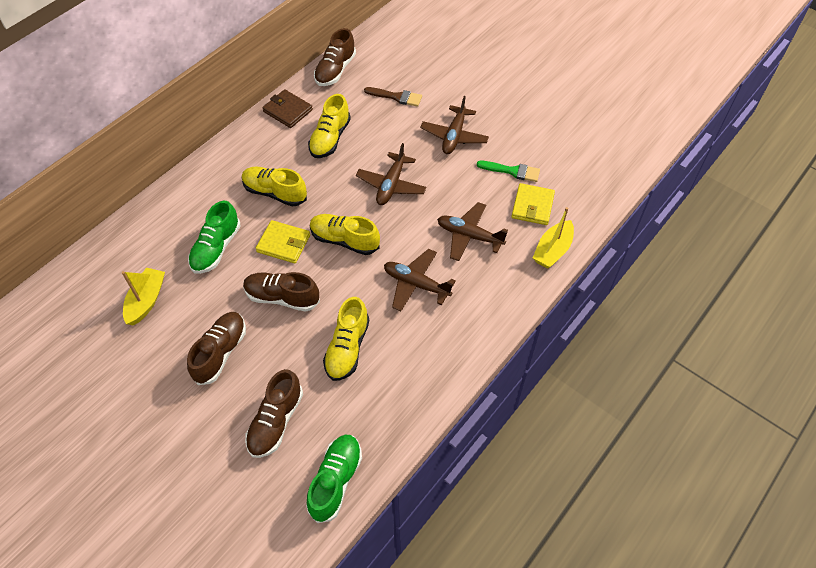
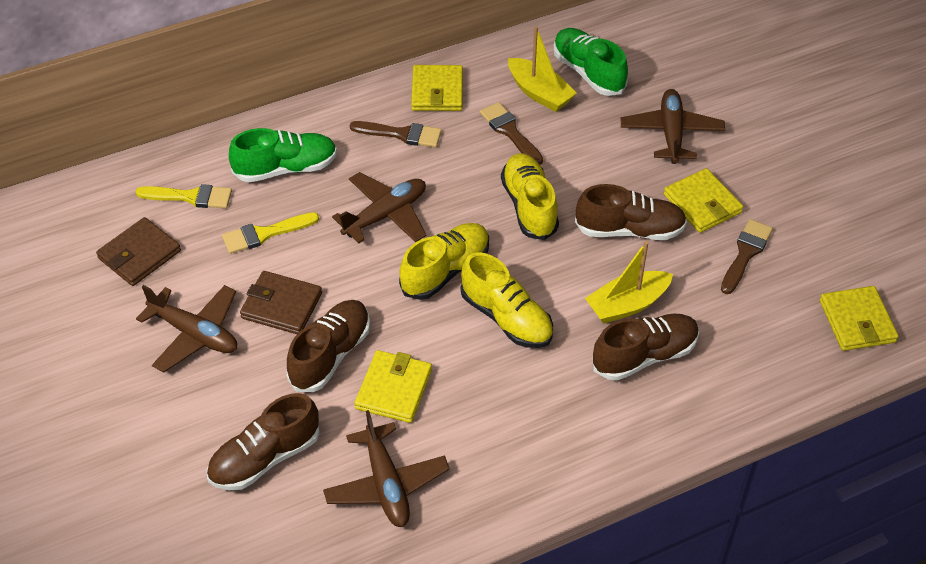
brown brush: [364,87,422,107] = 1 -> [350,121,442,147] [480,102,543,165] [721,219,773,294] = 3
brown wallet: [262,89,313,128] = 1 -> [96,217,181,286] [240,271,322,334] = 2
green brush: [477,161,540,182] = 1 -> none = 0
yellow brush: none = 0 -> [135,184,232,208] [222,212,319,254] = 2
yellow shoe: [242,166,307,207] [308,94,351,158] [310,214,380,255] [323,297,369,381] = 4 -> [399,223,489,300] [461,252,553,348] [501,154,559,240] = 3
yellow wallet: [256,220,310,263] [511,183,555,225] = 2 -> [354,350,432,423] [411,65,463,111] [664,168,743,233] [820,286,899,351] = 4

